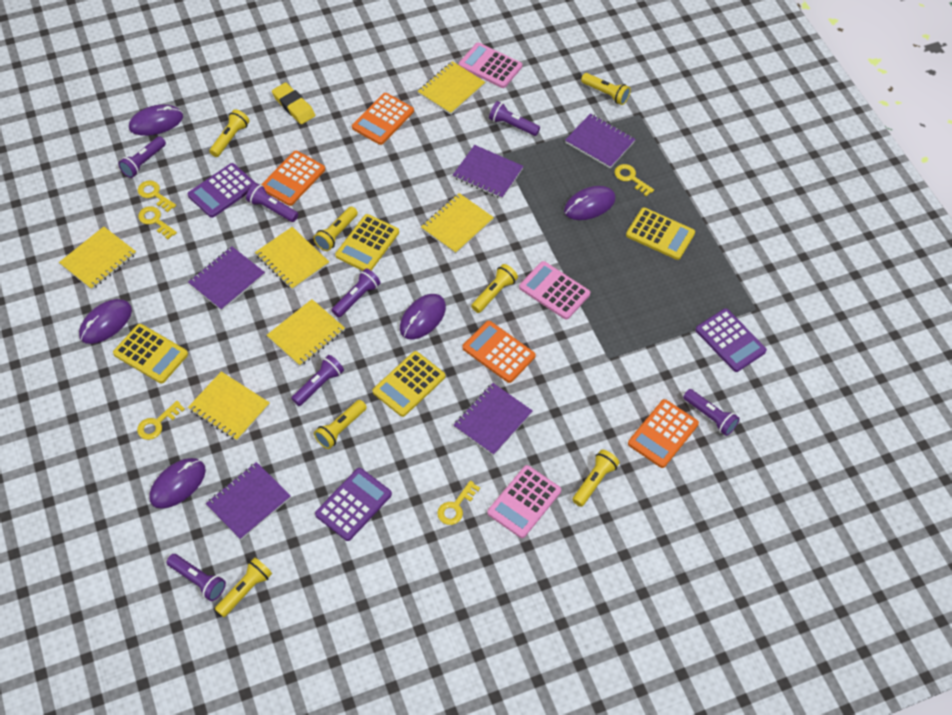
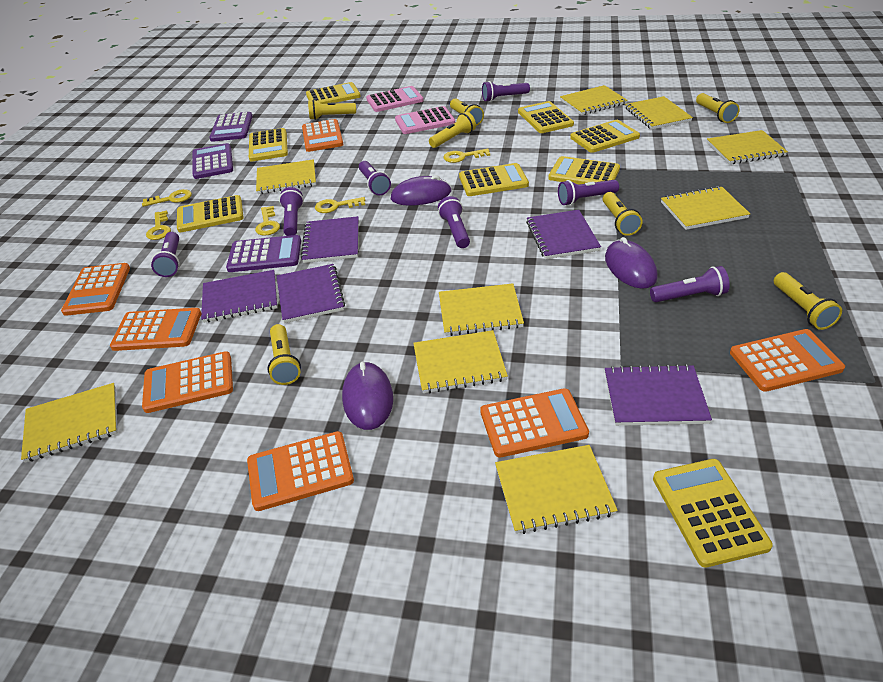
orange calculator: [261,151,325,206] [352,93,414,145] [463,321,536,383] [628,399,699,468] = 4 -> [61,263,130,316] [110,308,201,351] [142,351,233,413] [247,431,354,511] [302,119,343,152] [480,388,589,458] [730,329,845,392] = 7
pink calculator: [459,43,522,88] [487,465,561,538] [519,261,590,320] = 3 -> [366,86,424,112] [395,106,455,134] = 2
purple mouse: [79,299,132,344] [129,105,183,136] [149,458,206,509] [400,294,446,339] [564,186,615,220] = 5 -> [342,362,393,430] [391,175,451,206] [605,237,658,289] = 3
yellow calculator: [113,324,188,383] [335,214,399,271] [373,351,445,417] [626,207,695,260] = 4 -> [177,195,244,233] [249,128,288,161] [306,82,361,104] [459,163,529,196] [518,101,574,133] [548,156,620,185] [570,120,640,153] [653,459,773,568] = 8
yellow eraser: [272,83,315,124] = 1 -> none = 0
yellow notebook: [59,227,136,290] [188,371,270,441] [255,227,329,290] [267,299,345,366] [418,61,485,115] [421,193,494,254] = 6 -> [21,383,118,463] [256,159,316,194] [413,330,508,393] [439,283,524,336] [495,445,618,534] [560,85,628,115] [625,96,693,130] [661,186,750,230] [707,130,788,164] = 9

